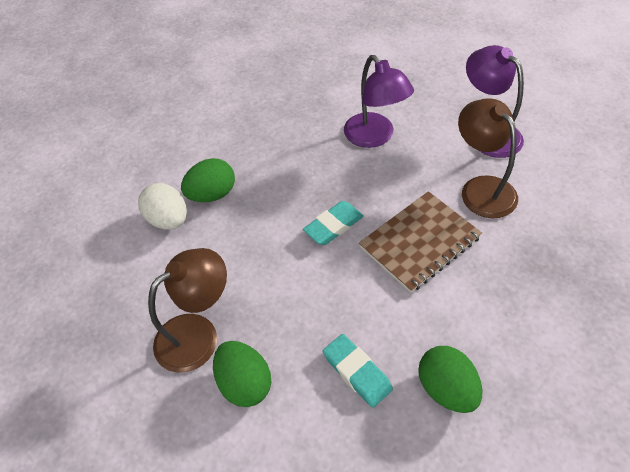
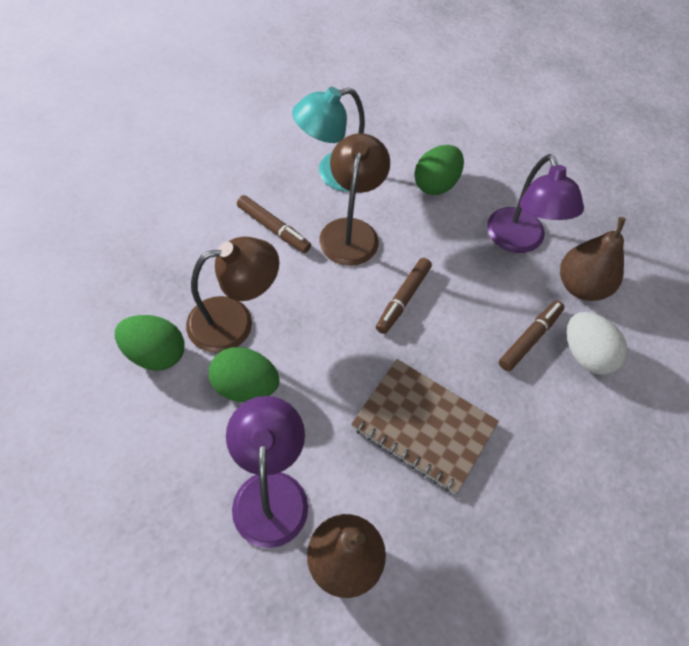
brown marker: none = 0 -> [237,195,311,253] [376,258,432,334] [499,300,564,371] = 3
brown pear: none = 0 -> [307,514,386,598] [560,217,626,301] = 2
turquoise eraser: [303,201,364,245] [323,334,393,408] = 2 -> none = 0
turquoise lamp: none = 0 -> [292,87,365,192] = 1

